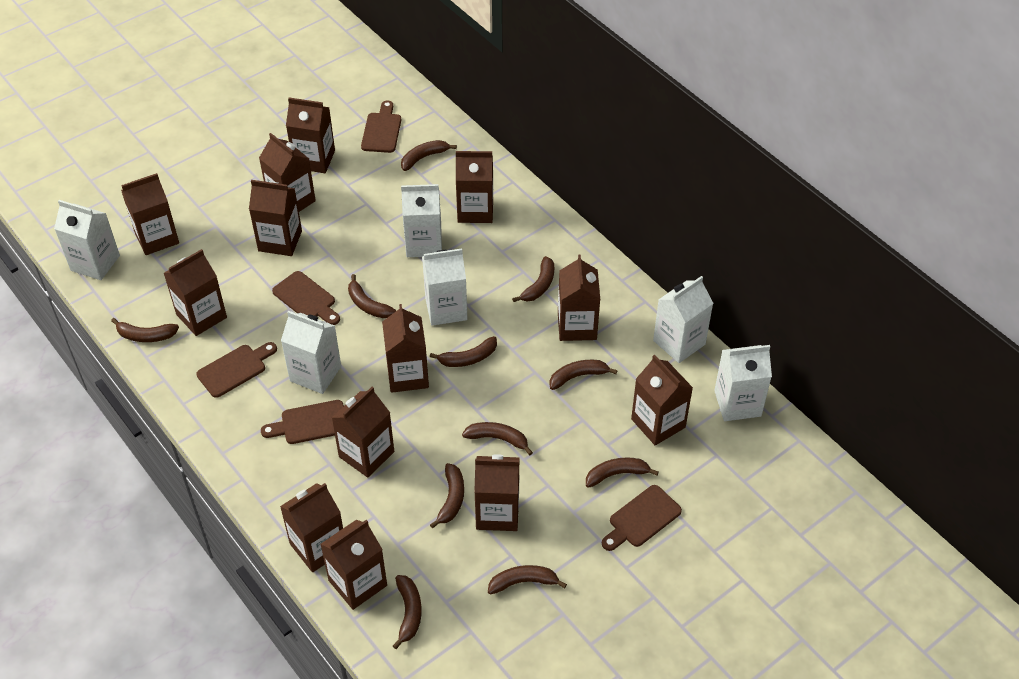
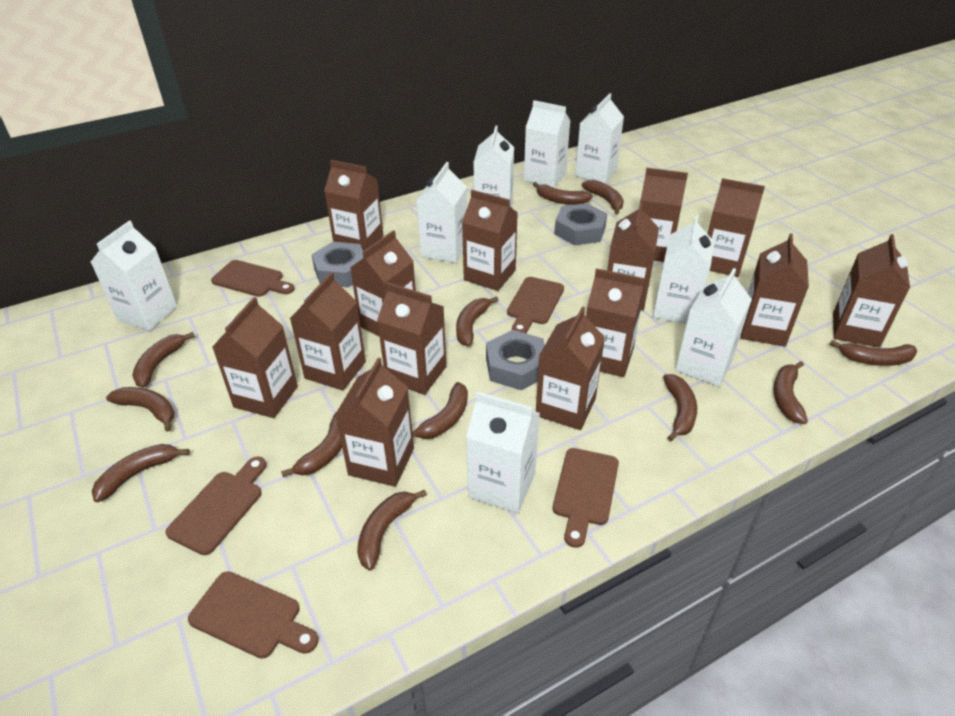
brown banana: [111,318,179,342] [348,274,396,318] [393,575,422,649] [401,140,457,171] [430,336,497,367] [430,463,464,528] [462,422,533,455] [488,565,567,595] [512,256,554,302] [549,360,618,390] [586,457,659,488] = 11 -> [92,444,190,502] [106,387,174,432] [132,332,195,388] [281,413,342,477] [357,490,427,571] [412,382,468,439] [456,296,498,346] [533,182,593,205] [582,179,624,214] [663,374,697,441] [773,361,808,424] [830,340,917,366] = 12
brown carton: [121,173,179,255] [164,249,227,336] [249,180,302,256] [259,133,316,212] [280,483,343,572] [286,98,335,173] [320,519,387,610] [332,387,394,478] [382,304,429,393] [456,151,493,223] [474,454,519,531] [558,255,600,341] [631,355,693,445] = 13 -> [212,297,298,418] [290,272,366,390] [324,160,384,251] [335,358,414,487] [350,230,416,337] [377,282,447,395] [462,190,518,291] [536,307,605,430] [586,268,645,377] [607,202,659,310] [640,168,688,262] [707,178,765,277] [741,234,809,347] [833,234,910,348] = 14
grey nut: none = 0 -> [311,242,363,288] [486,330,545,390] [554,203,607,245] = 3
white carton: [54,200,120,280] [281,311,341,394] [401,184,442,257] [422,248,468,326] [653,276,714,363] [714,345,772,421] = 6 -> [91,220,177,331] [417,162,467,263] [466,392,540,513] [473,125,514,208] [524,100,571,188] [575,93,624,184] [653,215,714,324] [675,268,752,387] = 8

